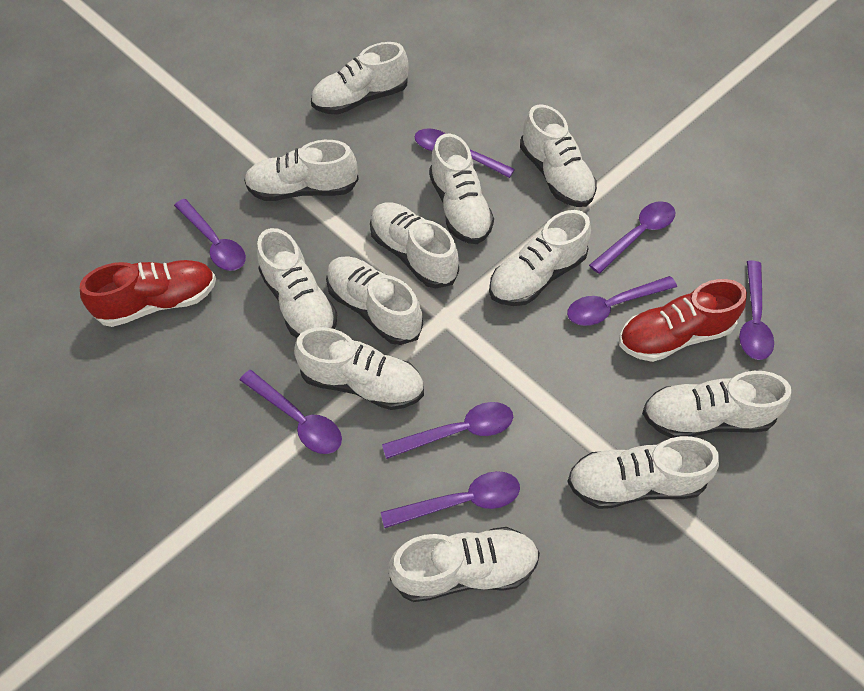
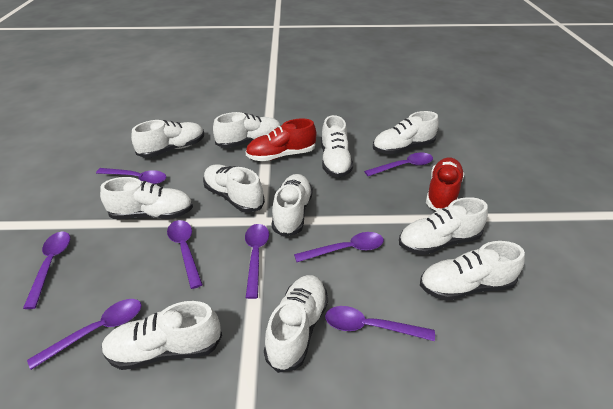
white shoe: [244,140,359,201] [257,228,337,338] [294,327,424,410] [311,42,408,115] [326,256,423,345] [370,202,459,288] [388,527,540,602] [429,134,494,244] [489,210,591,306] [520,104,597,207] [567,436,719,509] [642,371,791,438] = 12 -> [100,177,193,219] [102,301,222,370] [131,120,204,158] [203,164,265,213] [213,112,281,148] [264,275,328,373] [272,174,313,237] [321,115,353,178] [373,111,439,154] [399,197,488,255] [420,241,525,301] = 11

